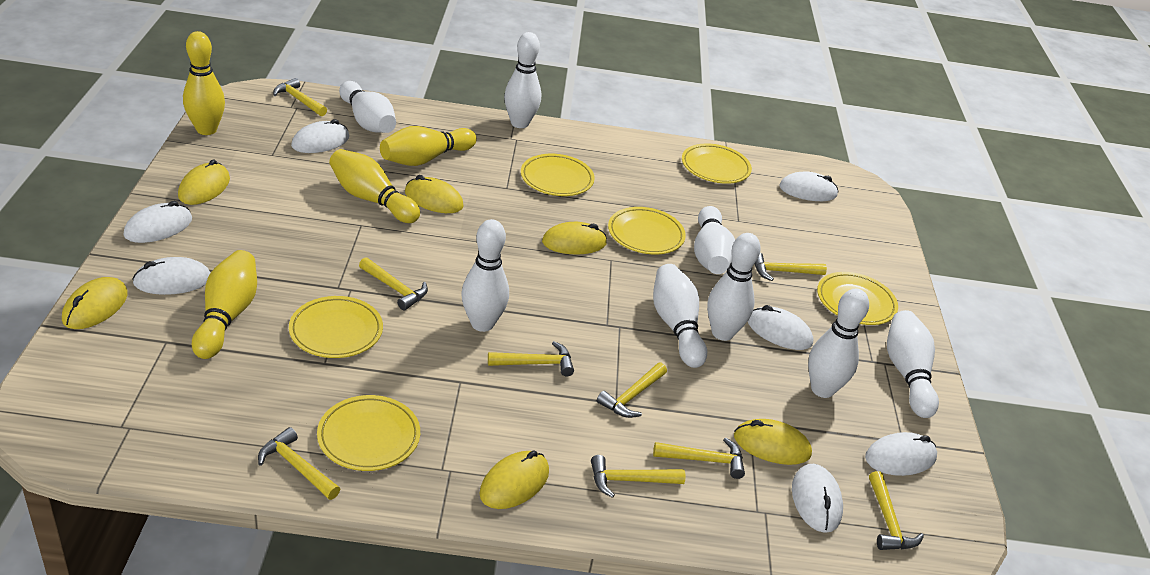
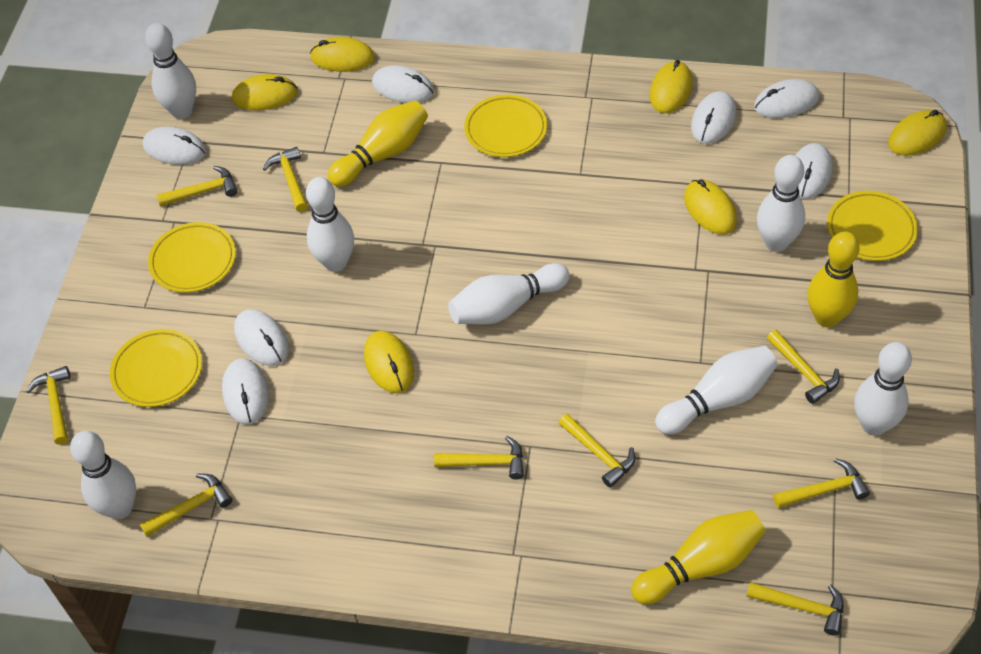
white bowling pin: [339,81,396,133] [461,219,509,332] [504,32,541,128] [653,264,707,368] [694,206,735,274] [707,233,761,341] [808,289,869,398] [887,310,939,418] = 8 -> [70,431,136,519] [145,23,196,119] [306,177,354,272] [448,263,570,325] [655,346,778,435] [757,155,805,252] [854,342,912,436] = 7
yellow bowling pin: [183,31,225,135] [192,250,257,359] [329,149,420,223] [380,126,477,166] = 4 -> [328,100,428,187] [631,510,765,604] [807,232,860,328] = 3
yellow plate: [289,296,383,358] [317,395,420,471] [521,154,595,196] [608,207,686,254] [682,144,752,184] [817,272,898,325] = 6 -> [110,329,202,407] [148,222,236,293] [464,95,547,157] [827,191,918,261] = 4

